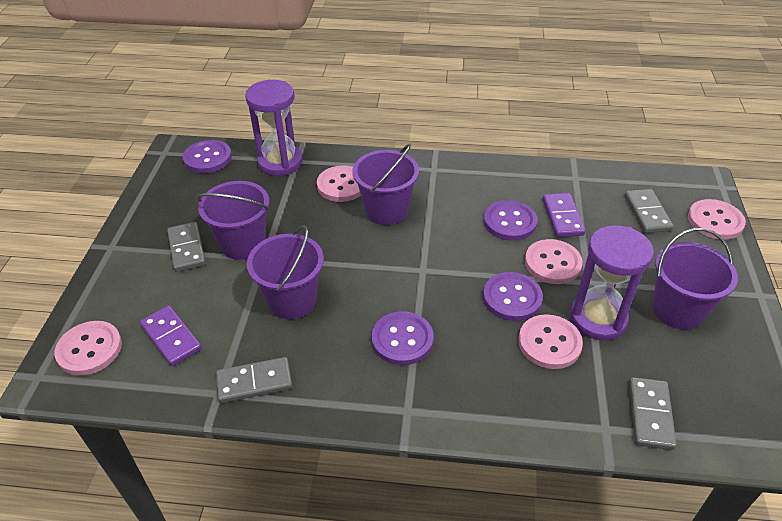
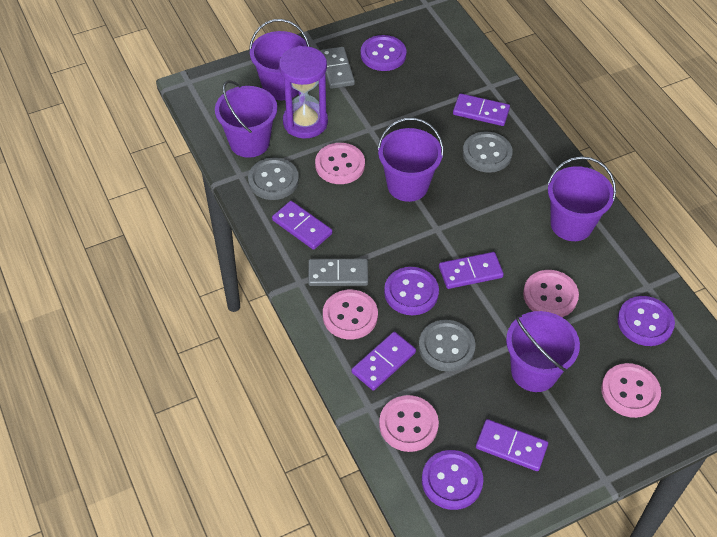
grey button: none = 0 -> [248,157,299,200] [419,320,476,372] [463,131,513,173] = 3
grey domino: [167,222,206,272] [216,357,292,403] [625,189,674,233] [629,377,677,450] = 4 -> [308,259,368,286] [320,47,355,89] = 2
purple bucket: [197,181,269,260] [247,225,324,319] [352,144,419,225] [653,228,738,329] = 4 -> [215,80,277,158] [249,19,310,100] [377,118,444,202] [506,311,580,392] [547,156,616,241] = 5
purple domino: [140,306,202,366] [543,193,586,237] = 2 -> [272,201,332,250] [352,332,416,391] [439,252,504,289] [453,93,510,126] [476,419,548,471] = 5
purple hourglass: [245,80,303,176] [570,225,654,340] = 2 -> [279,46,328,138] = 1

